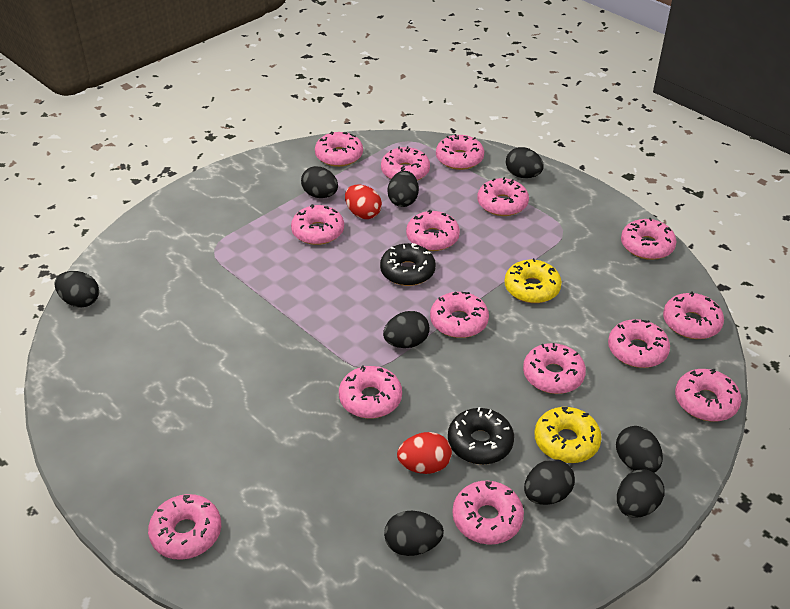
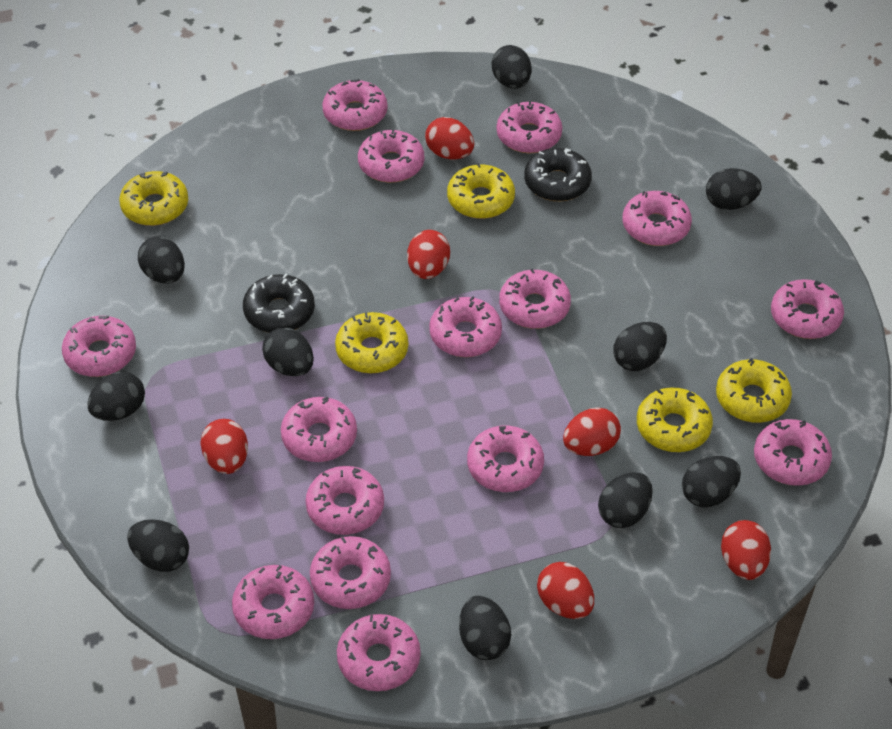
black egg: [54,271,99,307] [301,166,338,198] [383,311,430,348] [384,511,444,556] [388,171,419,207] [506,147,544,178] [524,459,575,505] [616,426,663,473] [617,469,664,518] = 9 -> [87,372,145,421] [127,519,189,572] [138,236,185,284] [262,327,314,376] [459,596,511,660] [492,45,531,89] [598,472,653,528] [613,322,667,371] [682,456,741,507] [706,168,762,210] = 10
red egg: [345,185,382,219] [397,432,452,474] = 2 -> [200,419,248,474] [407,230,450,279] [425,117,474,159] [537,562,594,619] [563,407,621,456] [721,520,771,580] = 6
yellow donut: [504,258,562,303] [534,407,602,463] = 2 -> [119,171,188,226] [335,312,408,373] [447,163,515,219] [637,387,713,452] [716,358,792,423] = 5

